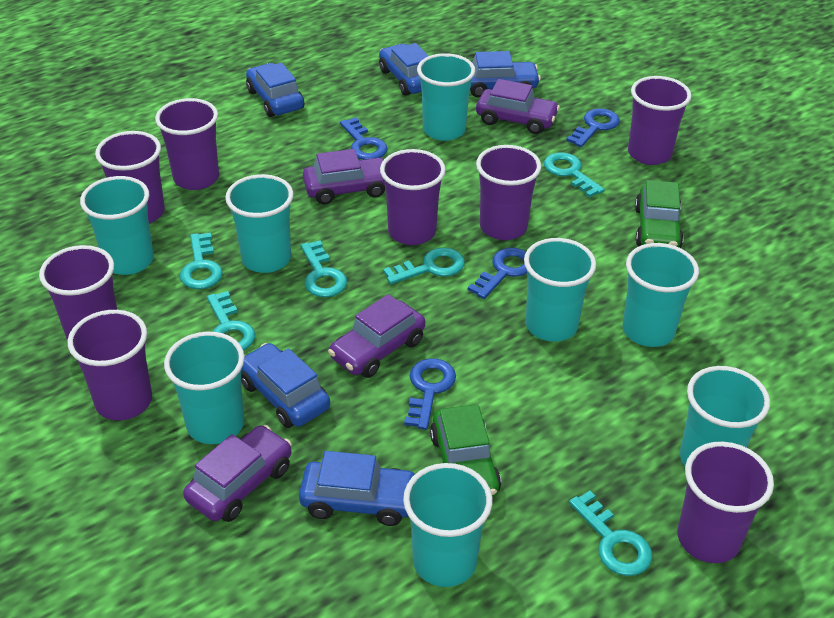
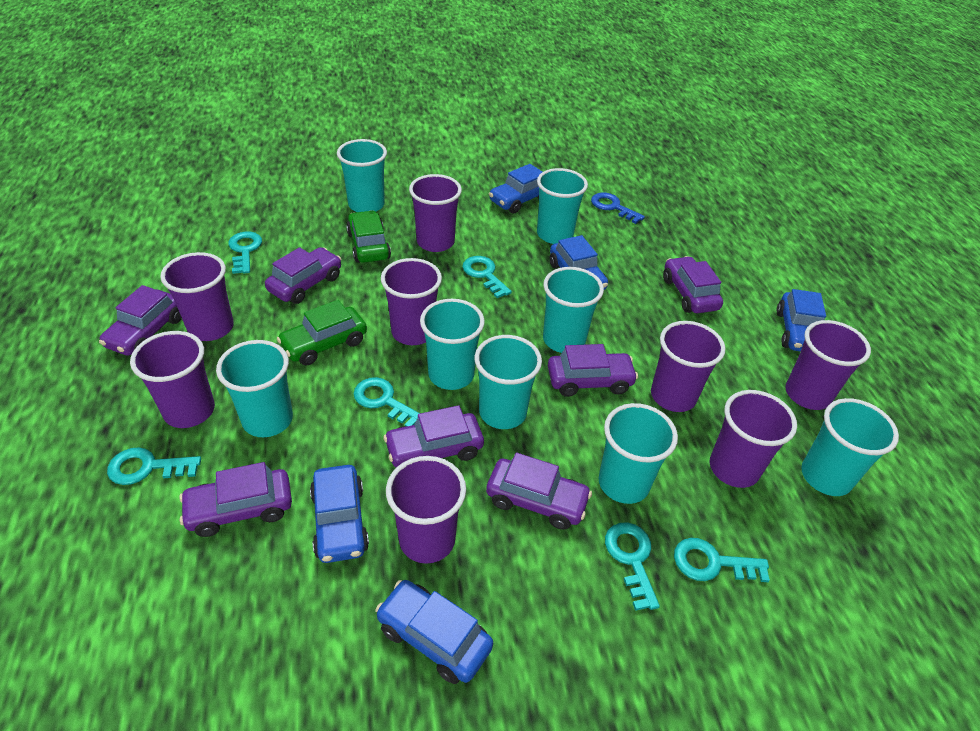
blue key: [340,117,388,160] [404,358,456,430] [468,248,527,299] [566,108,620,147] = 4 -> [591,192,645,224] = 1
purple car: [183,425,292,522] [303,149,385,204] [328,294,425,378] [476,79,560,134] = 4 -> [99,285,182,356] [179,462,292,537] [265,247,341,304] [383,405,484,467] [486,452,592,530] [548,344,638,397] [663,256,723,313] = 7

